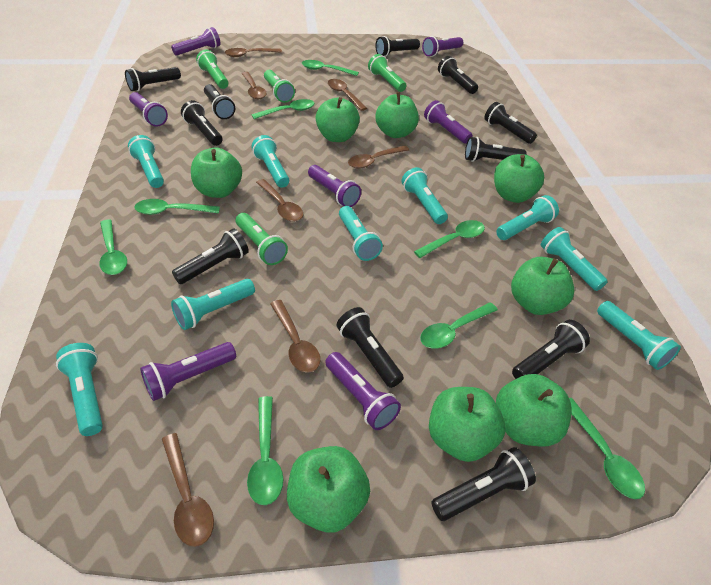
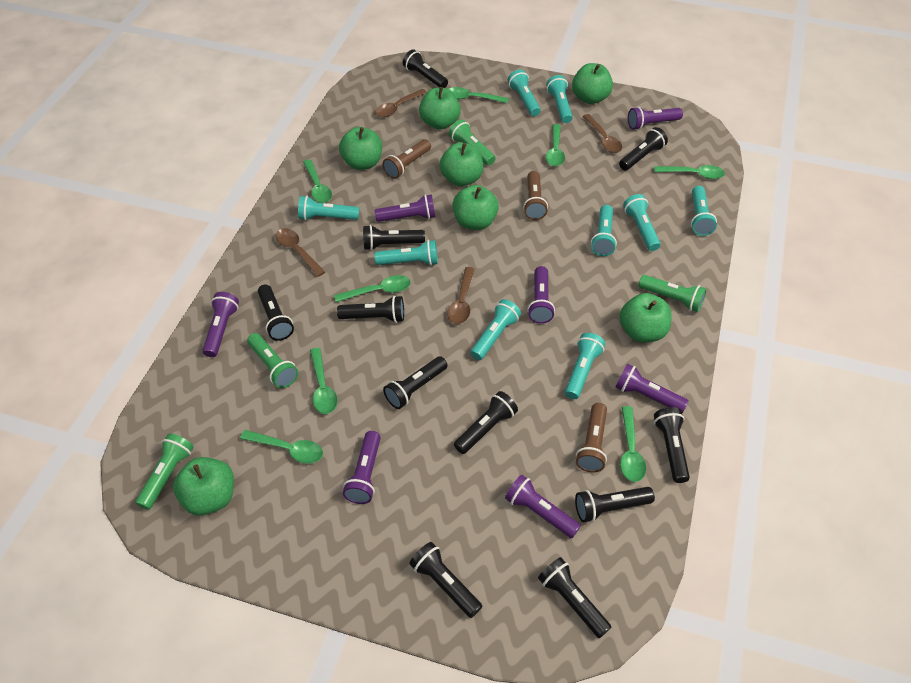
brown flashlight: none = 0 -> [383,139,431,179] [523,171,548,220] [576,403,607,472] = 3
brown spoon: [162,433,214,547] [225,48,282,57] [242,72,267,99] [256,179,303,222] [270,300,320,373] [328,79,367,111] [348,145,409,169] = 7 -> [275,228,325,277] [375,89,427,118] [447,267,475,324] [583,114,622,153] = 4
green apple: [191,148,242,198] [287,446,370,533] [316,97,360,142] [375,92,419,138] [429,387,506,462] [494,154,544,203] [496,374,572,447] [511,257,574,315] = 8 -> [173,457,234,516] [339,127,382,170] [419,87,461,129] [439,143,483,186] [452,185,499,230] [572,63,613,104] [619,293,672,342] = 7

